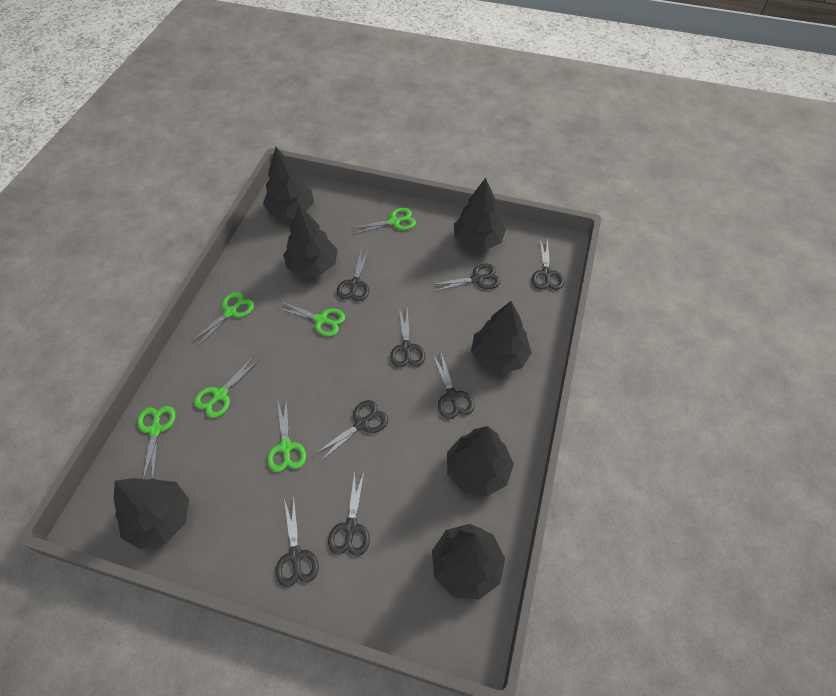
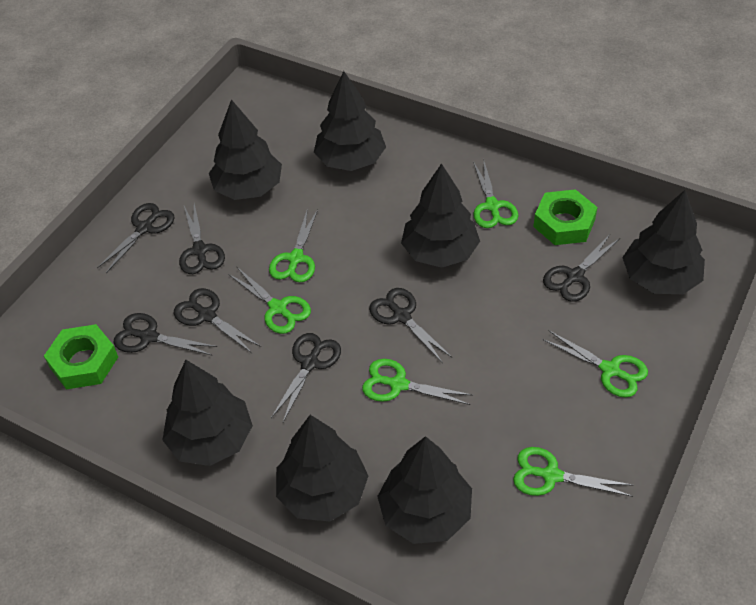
black scissors: [276,498,318,587] [314,400,388,462] [328,471,370,556] [337,247,369,301] [390,308,425,368] [431,263,501,292] [432,353,475,419] [532,237,564,290] = 8 -> [97,203,175,273] [113,313,217,356] [174,288,261,354] [179,203,225,274] [271,333,341,422] [369,288,452,363] [543,233,620,302] = 7
green nut: none = 0 -> [44,324,118,389] [533,189,598,245] = 2

